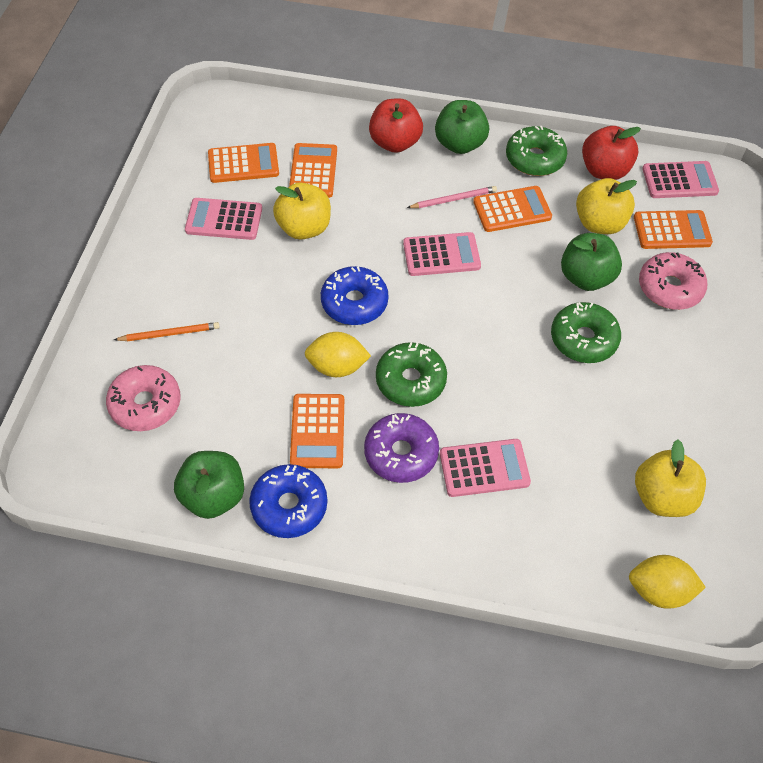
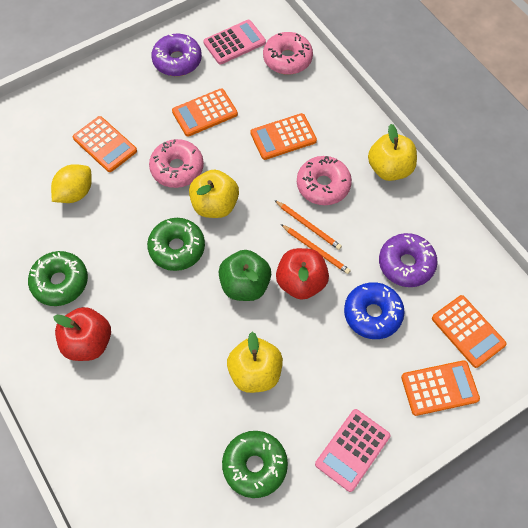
blue donut: [249,464,327,538] [321,266,389,325] = 2 -> [344,282,405,339] = 1
green apple: [174,451,244,519] [435,100,489,154] [561,233,622,291] = 3 -> [219,250,271,301] = 1
orange pencil: [114,322,220,341] = 1 -> [275,200,342,250] [281,224,351,274] = 2
pink calculator: [185,198,262,240] [403,232,481,276] [440,439,531,497] [642,161,719,198] = 4 -> [203,20,266,64] [315,409,391,492] = 2
pink donut: [106,365,181,431] [639,252,708,310] = 2 -> [149,139,204,188] [263,32,313,75] [297,156,352,205] = 3
pink pencil: [407,186,497,208] = 1 -> none = 0
purple donut: [364,413,439,483] = 1 -> [151,34,202,76] [379,233,438,287] = 2
yellow lemon: [305,332,371,377] [629,555,706,609] = 2 -> [51,164,92,203] = 1

